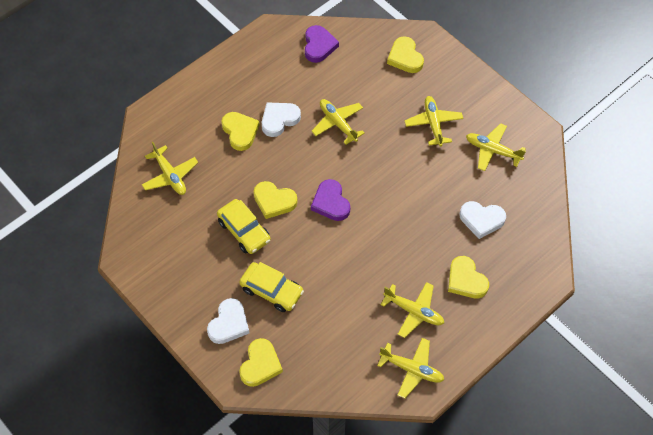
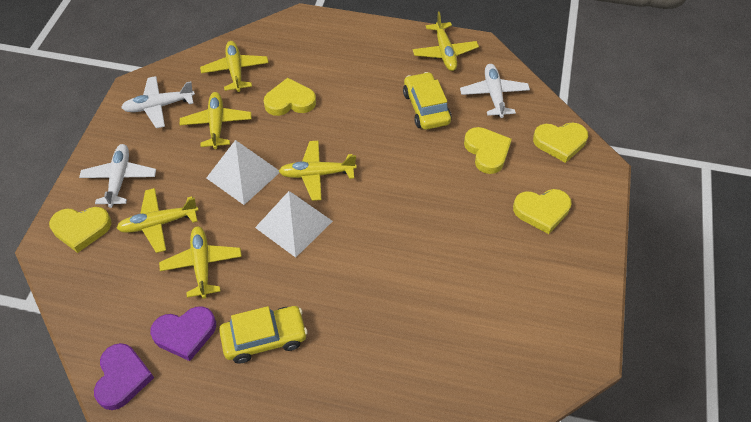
white heart: [207,298,249,344] [262,102,301,137] [460,201,506,239] = 3 -> none = 0
white plane: none = 0 -> [79,144,156,208] [121,76,195,128] [460,64,530,118] = 3
white pyramid: none = 0 -> [207,140,280,205] [255,191,333,258] = 2

